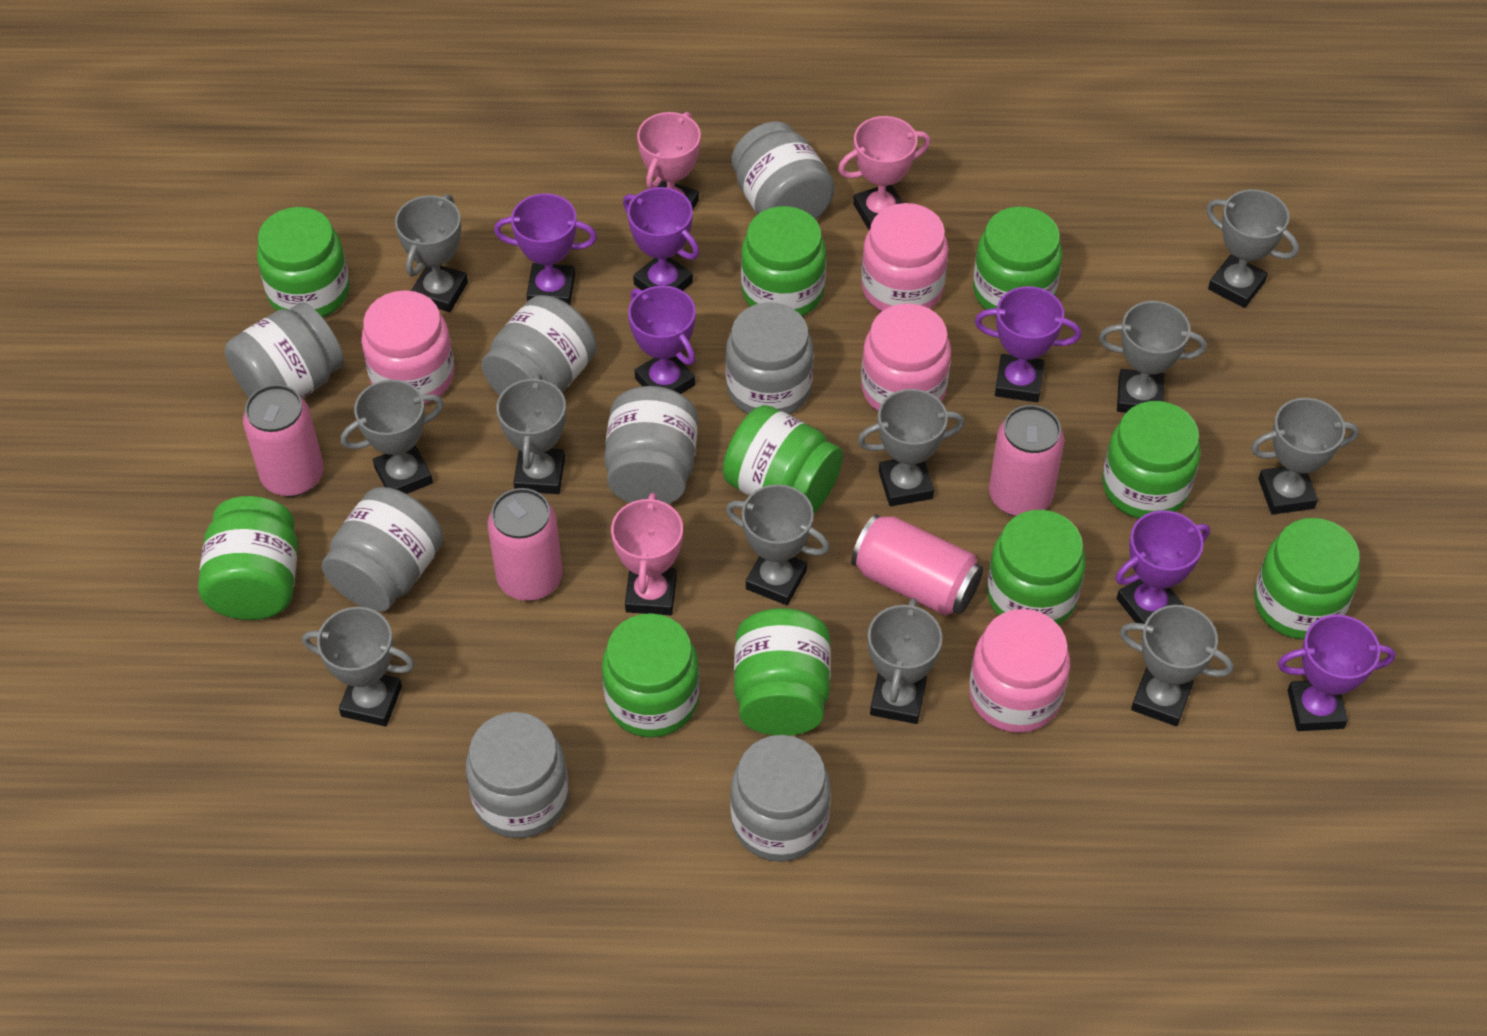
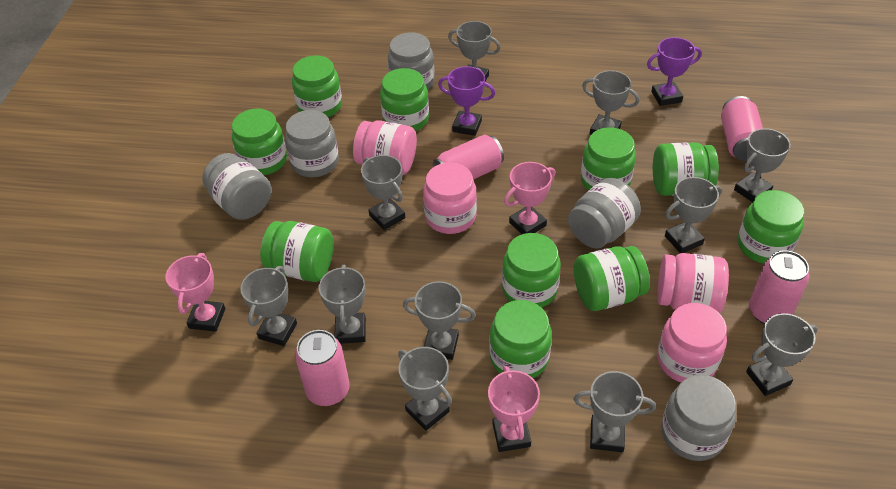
grey jar: [225,302,344,398] [321,487,443,612] [466,712,569,838] [481,295,597,395] [604,386,698,504] [725,302,814,415] [730,735,831,862] [732,121,835,220] = 8 -> [202,153,271,220] [285,110,339,177] [388,32,434,90] [568,178,641,249] [661,375,736,461] = 5
purple trophy: [494,193,597,305] [623,187,699,291] [628,286,696,394] [975,286,1081,402] [1115,510,1210,624] [1278,615,1396,731] = 6 -> [438,66,495,136] [647,37,702,106] = 2

